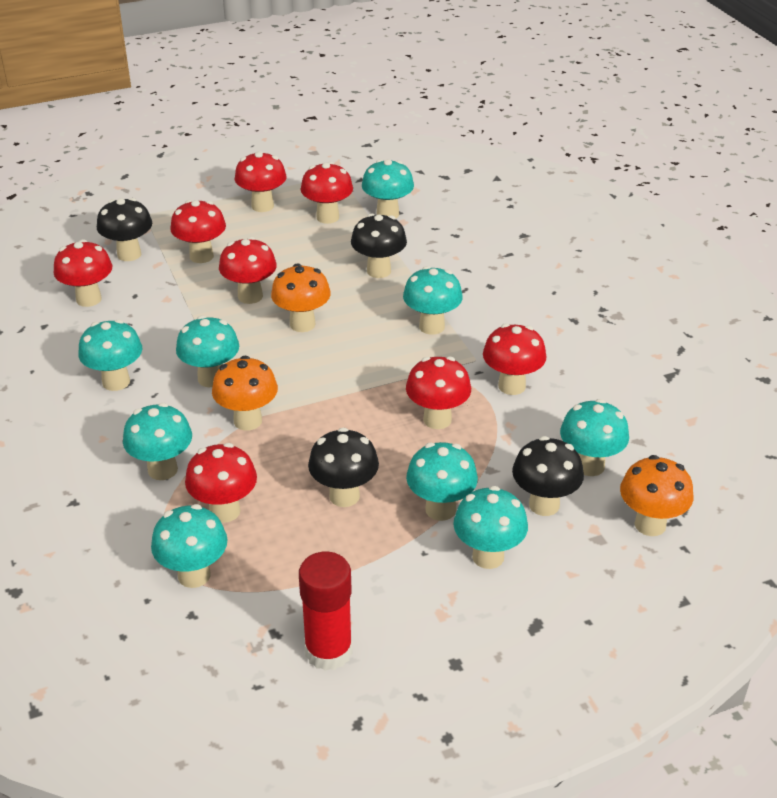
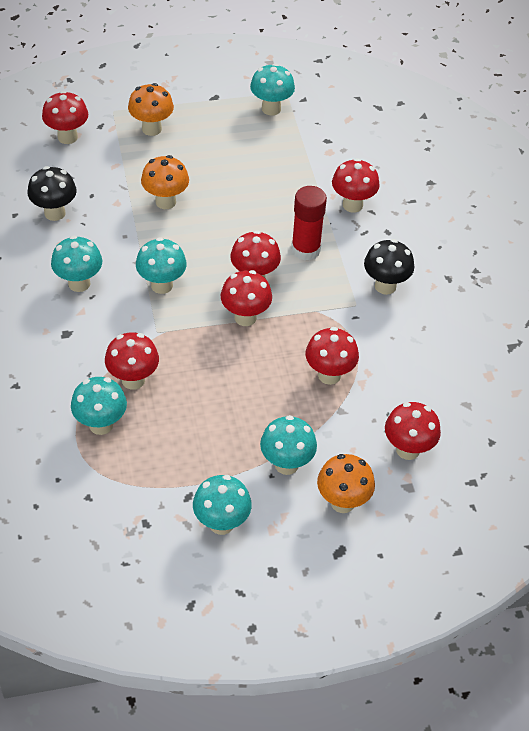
black mushroom: [97,198,152,261] [308,427,379,507] [351,213,407,278] [512,436,584,516] = 4 -> [27,166,77,221] [364,239,414,295] = 2
red mushroom: [54,239,112,307] [171,200,226,263] [185,443,257,523] [219,237,277,304] [235,151,286,212] [301,162,353,224] [406,357,471,429] [483,324,546,395] = 8 -> [42,91,88,144] [105,332,159,390] [221,270,272,326] [230,230,281,279] [306,327,359,385] [332,158,380,213] [385,402,441,460] = 7
turquoise mushroom: [78,319,142,391] [123,403,192,480] [151,504,227,588] [176,316,239,387] [362,159,414,218] [403,266,463,335] [406,442,478,521] [453,486,528,569] [560,399,629,476] = 9 -> [51,236,102,292] [71,377,127,435] [136,237,187,294] [193,475,252,535] [250,63,295,116] [260,415,317,475] = 6

